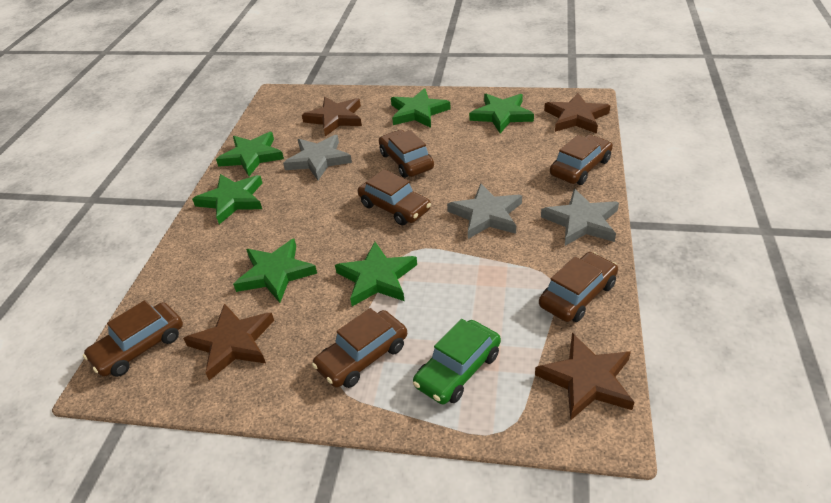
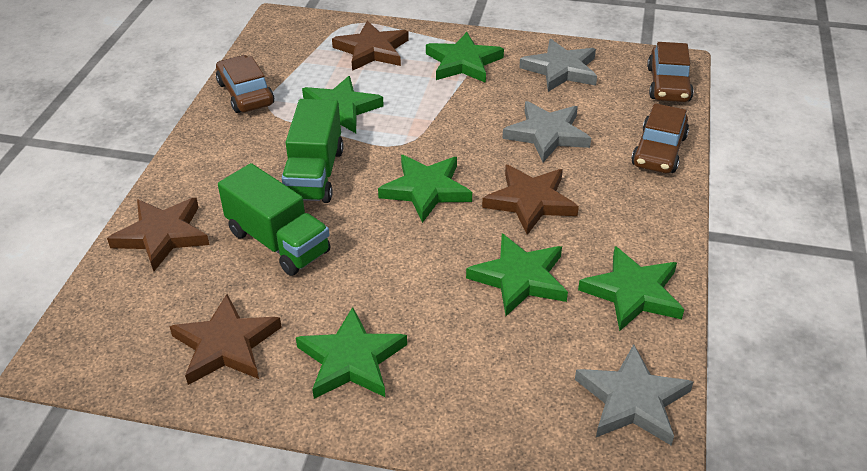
brown car: [83,300,183,377] [312,308,407,388] [358,169,431,225] [379,130,434,178] [539,252,618,322] [550,134,613,185] = 6 -> [216,55,274,113] [631,103,689,173] [647,42,694,102] = 3
green car: [413,319,501,404] = 1 -> none = 0
green truck: none = 0 -> [218,163,331,276] [282,99,344,203] = 2

